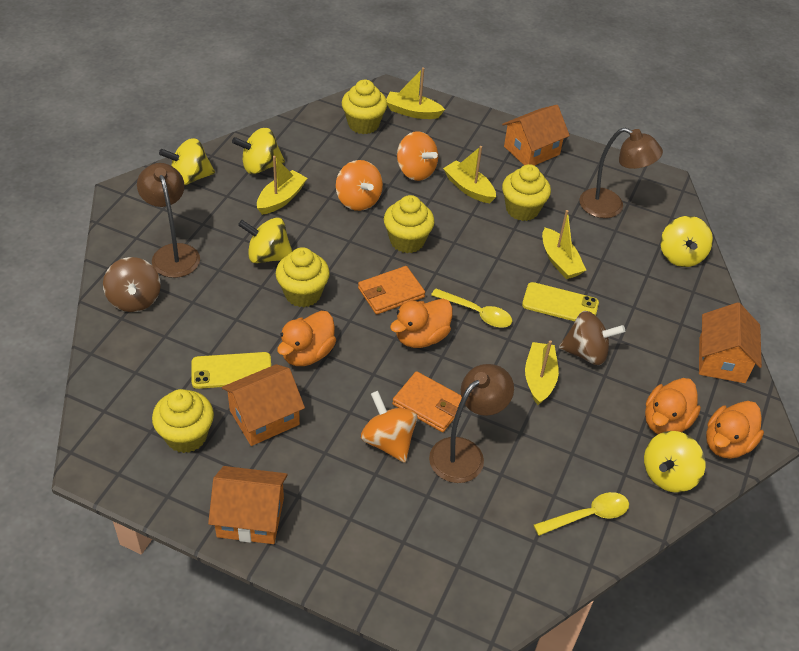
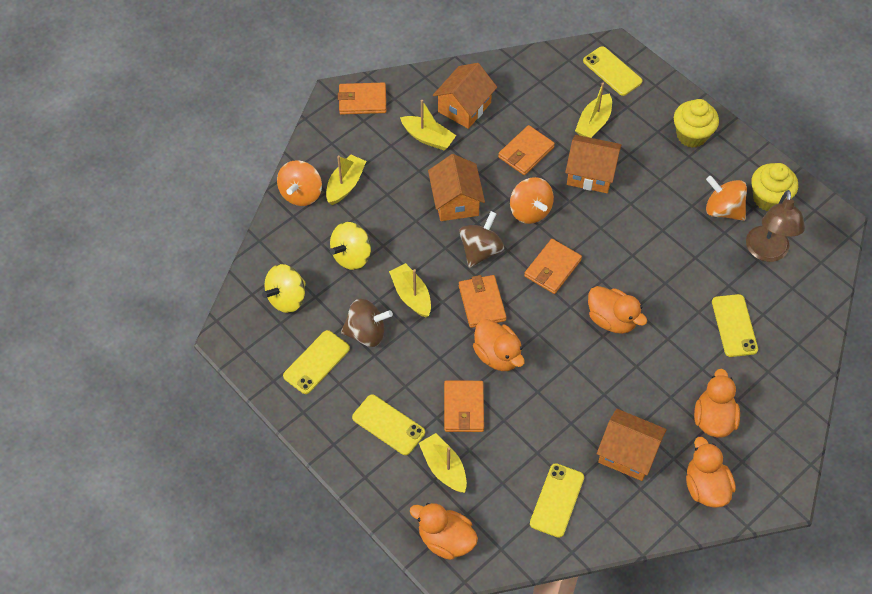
brown lamp: [137,163,200,278] [429,364,514,483] [579,128,663,218] = 3 -> [746,190,805,262] = 1
orange duck: [277,311,336,366] [390,299,453,348] [645,378,701,434] [706,401,764,459] = 4 -> [410,503,478,560] [473,319,525,371] [588,286,647,334] [686,437,736,508] [694,369,740,438] = 5
orange wallet: [358,266,425,315] [392,371,465,432] = 2 -> [338,83,386,114] [444,381,484,432] [459,275,506,328] [498,125,555,175] [524,239,582,294] = 5
yellow cupcake: [152,389,214,453] [276,247,330,307] [341,80,387,134] [384,195,435,253] [502,164,551,221] = 5 -> [674,99,719,148] [751,163,798,211] = 2
yellow phone: [192,352,271,389] [522,282,599,321] = 2 -> [283,330,350,394] [352,395,425,455] [530,463,584,538] [583,46,642,96] [712,294,758,357] = 5
yellow spinning top: [159,138,215,186] [232,128,285,174] [238,217,293,264] [644,431,705,493] [661,216,713,267] = 5 -> [262,264,306,313] [330,222,371,270] = 2
yellow spoon: [431,289,512,328] [534,492,629,536] = 2 -> none = 0

